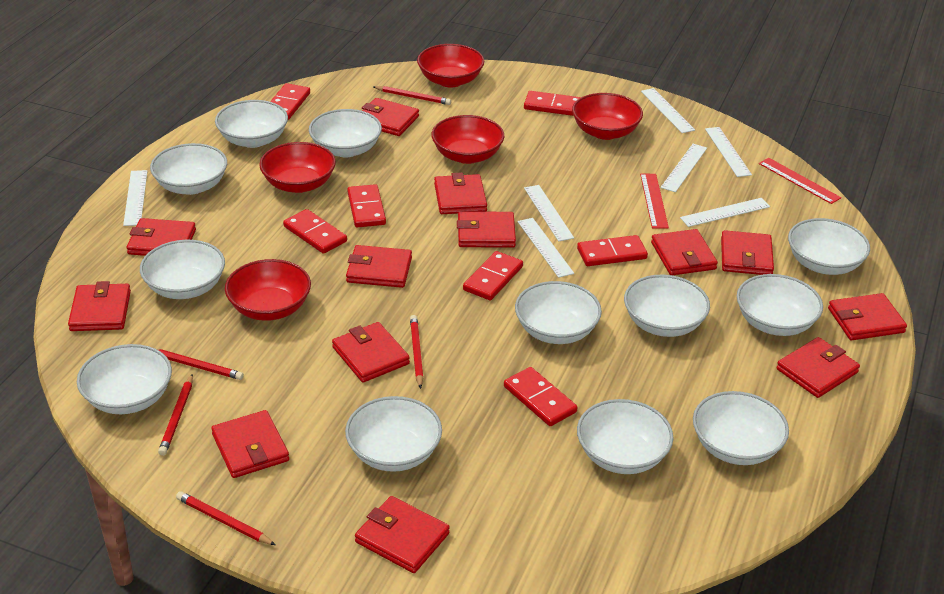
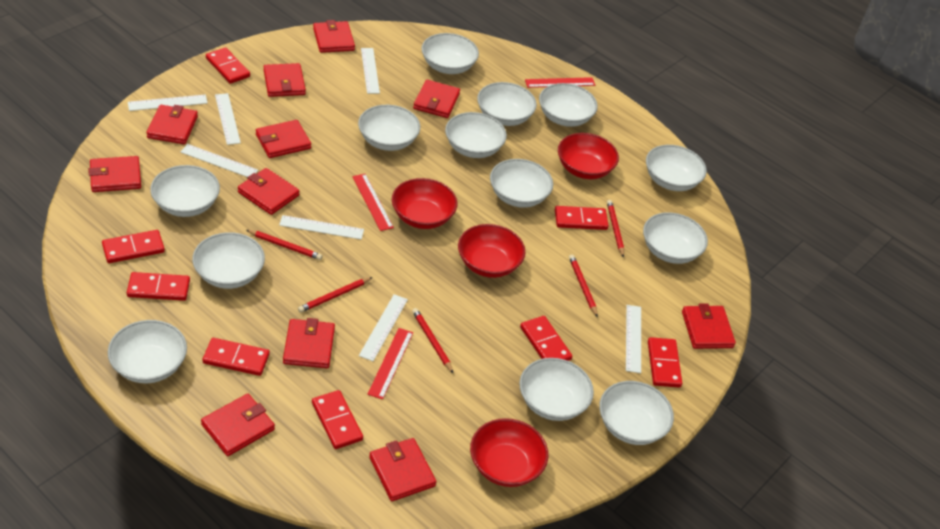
red bowl: [225,259,311,321] [259,142,336,193] [417,44,484,88] [431,115,504,164] [572,93,643,140] = 5 -> [392,178,457,229] [458,224,526,278] [470,418,548,487] [558,133,619,179] = 4
red domino: [270,83,310,120] [283,209,347,254] [347,184,386,227] [463,251,523,300] [504,367,578,426] [524,91,581,116] [577,235,648,266] = 7 -> [102,230,165,263] [127,272,190,301] [203,338,270,376] [206,47,250,84] [312,390,363,449] [520,316,572,361] [555,206,609,230] [648,337,682,388] = 8
red ruler: [640,174,669,228] [759,158,841,204] = 2 -> [352,174,394,231] [367,328,413,400] [525,77,595,88] = 3
red wallet: [68,281,131,331] [126,218,196,256] [211,410,289,478] [332,322,410,382] [346,245,412,288] [355,496,450,573] [362,98,419,136] [434,172,487,214] [457,211,516,248] [651,229,718,275] [721,230,774,275] [776,337,860,398] [828,293,907,340] = 13 -> [88,156,141,192] [146,105,198,144] [201,394,275,456] [238,168,299,215] [256,120,311,158] [264,63,306,97] [283,318,335,368] [313,20,355,53] [369,438,436,501] [413,80,460,118] [682,303,736,349] = 11
white bowl: [77,344,172,414] [140,240,225,299] [150,143,227,195] [215,100,288,148] [309,109,382,157] [345,396,442,472] [515,281,602,344] [577,399,674,474] [624,275,710,337] [693,391,789,465] [737,274,823,336] [788,218,870,275] = 12 -> [108,320,187,383] [150,165,220,217] [192,232,265,289] [358,105,420,151] [422,33,479,74] [445,112,507,158] [477,82,537,126] [490,159,553,208] [519,358,594,421] [539,83,598,127] [599,381,674,445] [643,212,708,264] [646,145,707,191] = 13

